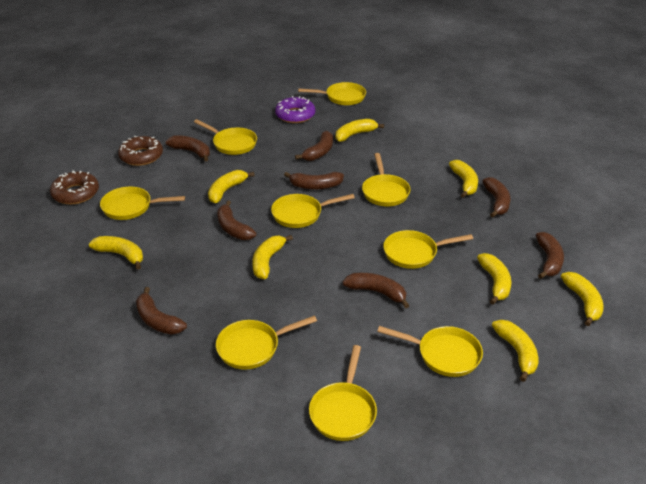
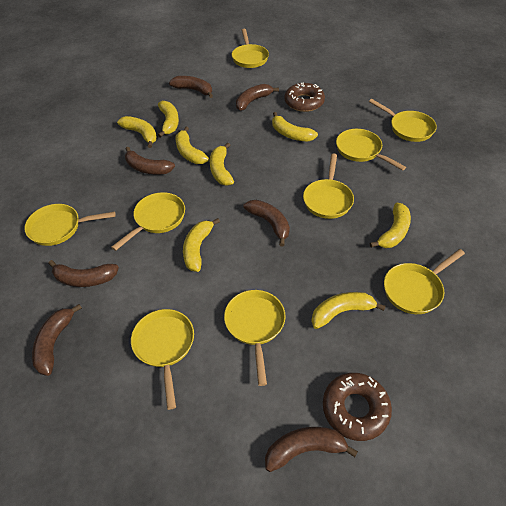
brown banana: [136,287,187,335] [165,135,210,162] [217,200,256,240] [284,172,344,189] [295,131,333,161] [342,273,410,308] [482,177,511,218] [536,232,564,279] = 8 -> [32,304,82,376] [48,260,119,287] [125,147,175,174] [169,76,213,98] [236,84,279,111] [244,200,290,246] [265,427,358,472] = 7
purple donut: [275,96,315,123] = 1 -> none = 0

